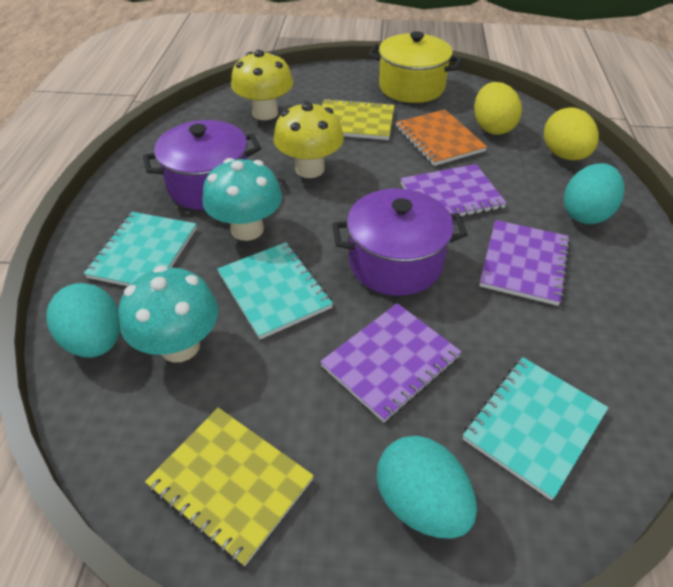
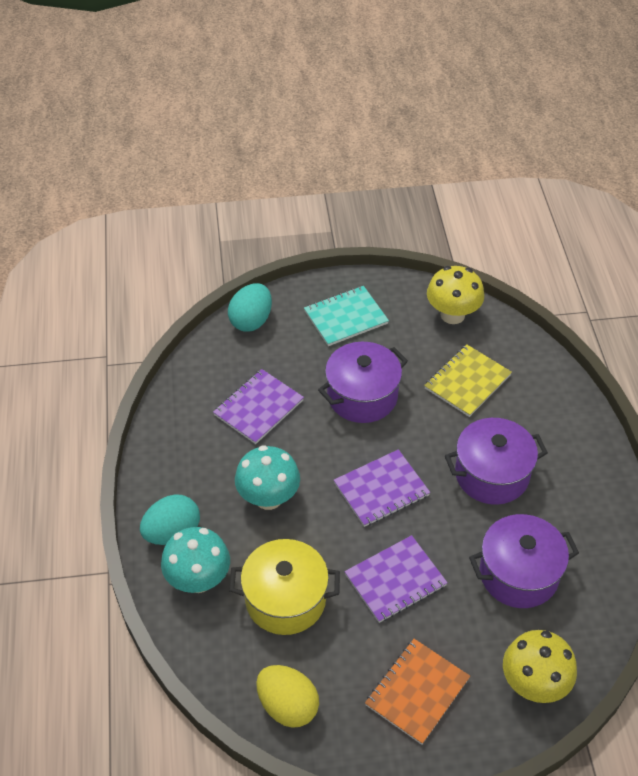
purple pot: [143,120,261,210] [332,189,468,296] = 2 -> [318,342,408,423] [445,418,548,505] [469,514,579,608] = 3
turquoise egg: [46,283,120,358] [377,436,477,539] [564,163,625,224] = 3 -> [140,494,200,545] [228,283,272,332] = 2
turquoise notebook: [84,212,197,286] [217,242,333,339] [463,357,609,500] = 3 -> [304,286,389,346] = 1
yellow egg: [474,82,522,135] [544,107,599,160] = 2 -> [256,665,319,728] = 1
yellow notebook: [145,408,314,566] [322,98,395,140] = 2 -> [424,344,512,417] = 1

